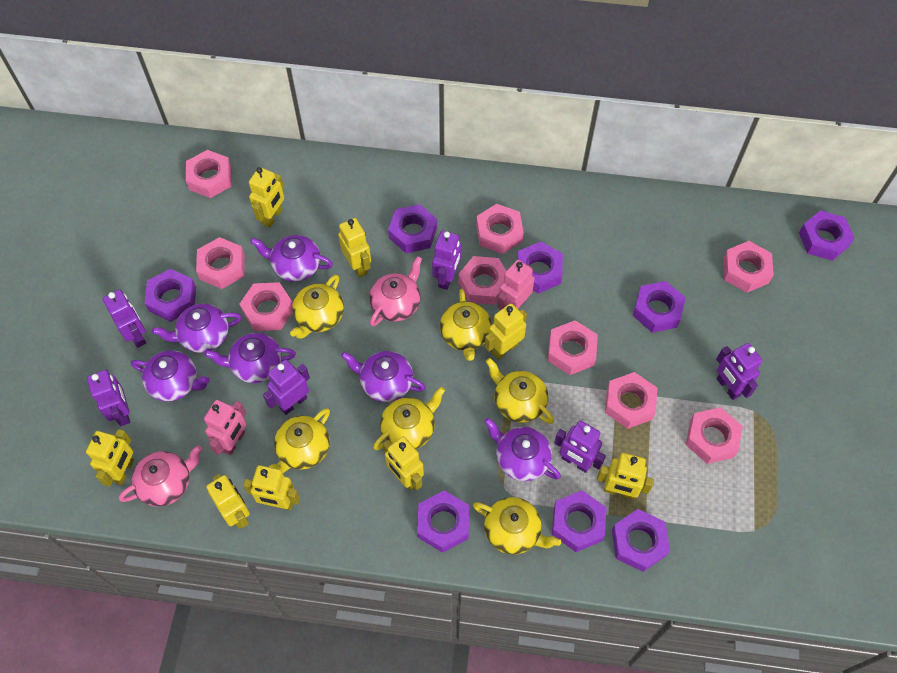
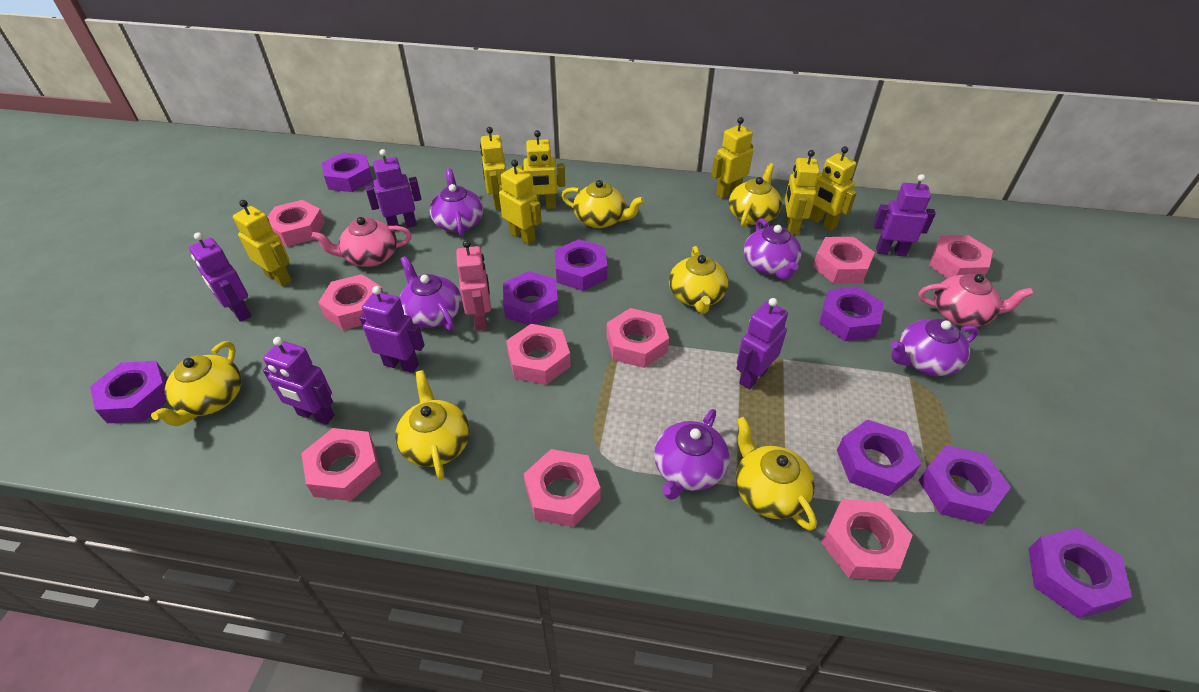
pink robot: [204,400,246,456] [497,260,535,310] = 2 -> [456,240,491,330] = 1
purple teapot: [131,350,210,402] [152,304,242,353] [205,333,296,383] [250,235,333,282] [341,351,426,402] [484,418,561,481] = 6 -> [400,256,461,331] [430,168,483,237] [654,409,730,500] [744,218,802,280] [891,319,979,376] = 5
yellow robot: [86,429,134,487] [206,474,250,529] [243,465,300,510] [249,167,284,228] [338,218,371,278] [383,436,424,491] [485,303,527,360] [597,453,654,499] = 8 -> [233,200,292,287] [480,127,506,210] [499,160,542,245] [516,130,565,209] [711,117,753,199] [785,150,820,235] [809,146,857,231] = 7

